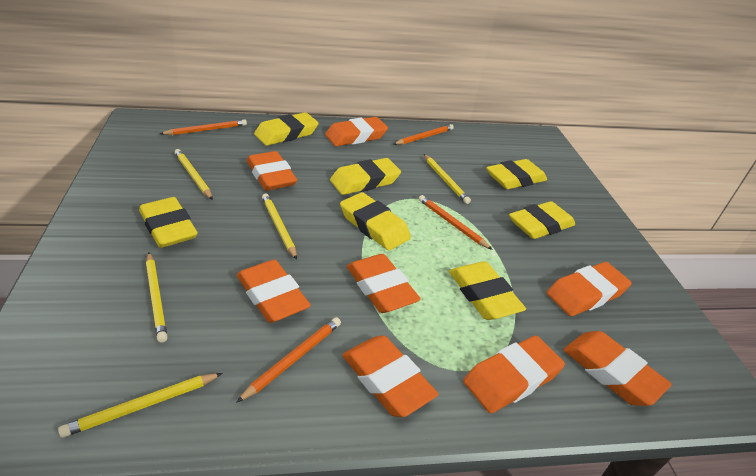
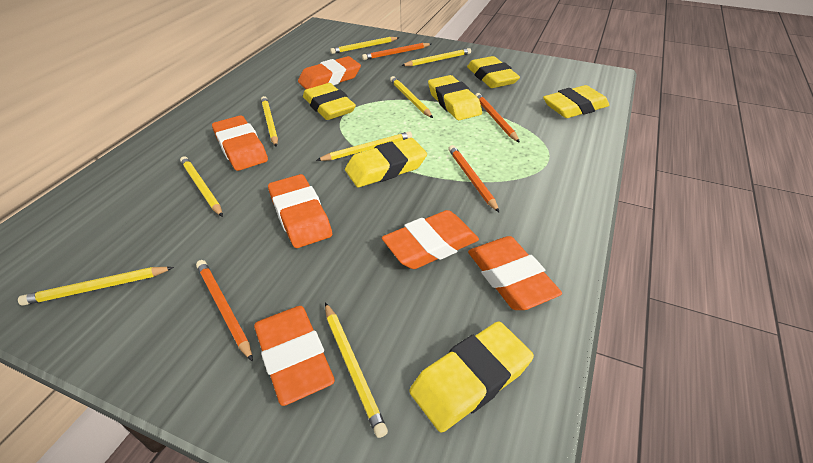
orange eraser: [237,260,311,323] [247,151,297,191] [325,117,388,146] [342,335,438,417] [347,254,421,313] [463,336,565,413] [547,262,632,316] [563,331,672,406] = 8 -> [212,115,268,171] [254,306,335,406] [268,174,332,248] [298,56,361,89] [382,210,479,269] [468,236,562,310] = 6
yellow eraser: [139,197,198,248] [254,112,319,146] [330,158,401,195] [340,192,411,250] [449,261,526,320] [486,159,547,189] [509,201,575,239] = 7 -> [303,83,356,120] [345,138,427,187] [409,321,534,432] [428,75,482,120] [467,56,520,88] [543,85,609,118] = 6
yellow pencil: [58,373,223,438] [146,252,168,343] [175,149,213,200] [262,194,297,260] [424,154,471,204] = 5 -> [18,267,174,306] [180,156,223,217] [261,96,278,147] [316,131,412,161] [325,302,388,438] [330,37,400,54] [390,76,433,118] [401,48,471,66] = 8

